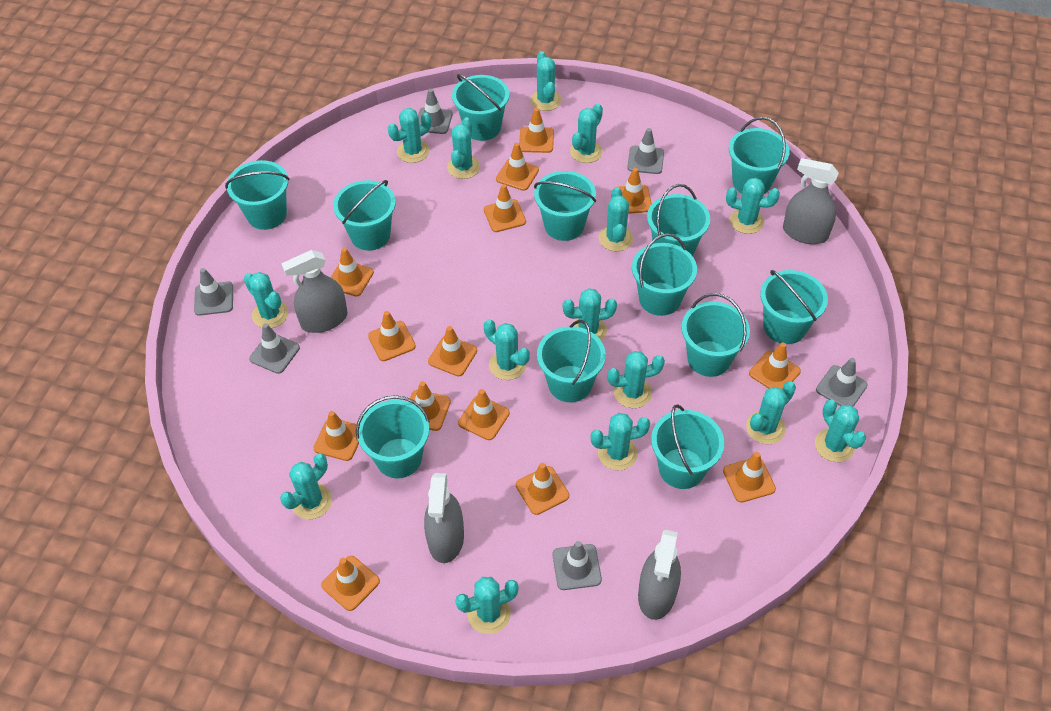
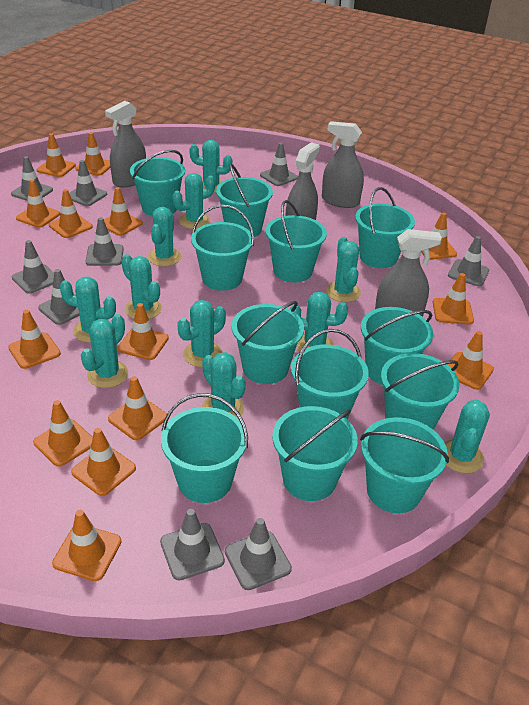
grey traffic cone: [194,268,233,316] [249,323,300,374] [418,89,453,134] [552,541,602,590] [627,128,664,174] [816,358,868,407] = 6 -> [11,156,53,201] [12,240,54,294] [38,269,79,325] [69,160,107,206] [85,217,124,266] [160,509,225,580] [225,518,292,590] [260,143,298,186] [448,236,489,286] = 9
turquoise cactus: [244,272,288,328] [280,454,332,519] [388,108,431,163] [447,117,480,179] [455,577,519,634] [484,319,530,380] [530,51,562,111] [563,288,617,341] [570,103,603,163] [590,413,650,470] [599,187,633,251] [607,351,665,408] [726,178,780,234] [746,381,796,444] [815,400,866,462] = 15 -> [60,277,116,343] [81,314,128,388] [121,254,162,319] [148,207,181,266] [172,173,215,229] [177,300,226,367] [189,140,232,193] [202,352,246,418] [290,292,348,351] [326,237,361,302] [444,399,490,473] = 11

